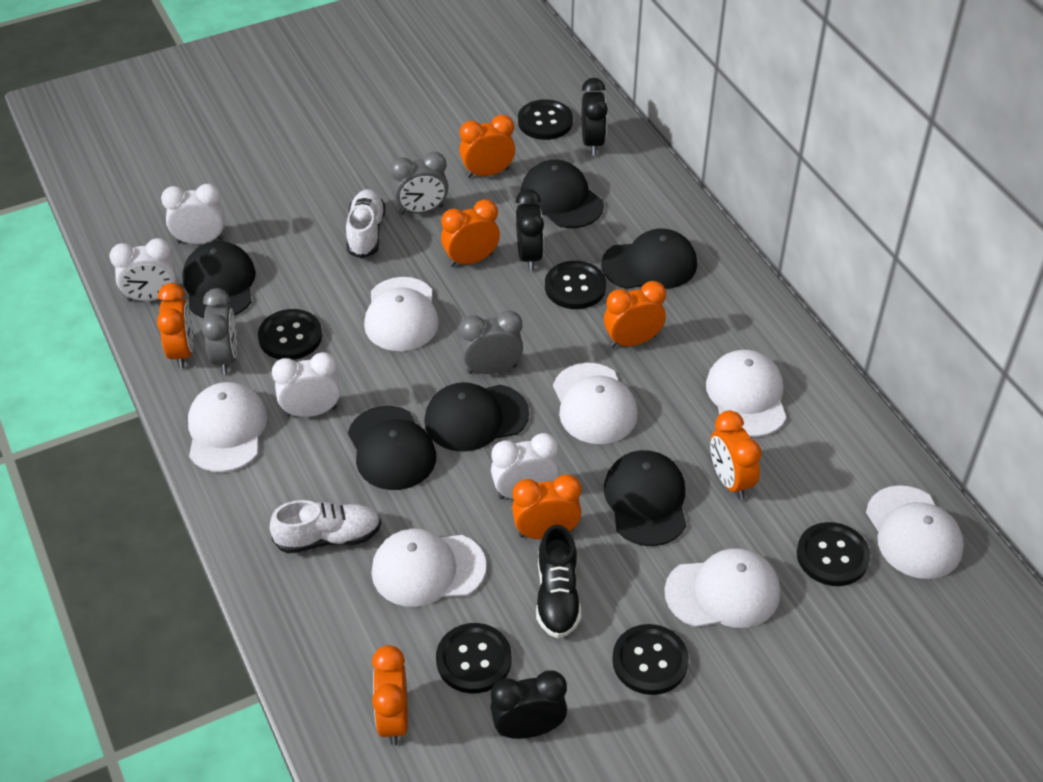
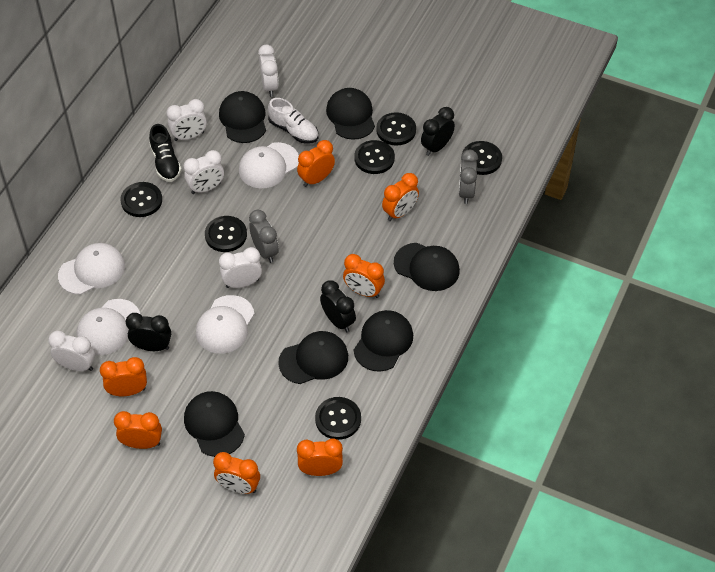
grey clock: [201,288,237,374] [390,151,448,215] [460,310,523,374] = 3 -> [249,210,279,263] [459,150,478,204] = 2
white cap: [188,382,267,472] [364,277,439,351] [372,528,486,607] [553,363,638,444] [664,548,780,628] [706,350,786,437] [866,485,964,579] = 7 -> [58,243,125,295] [76,299,140,355] [196,295,254,354] [239,142,299,188] = 4
white clock: [109,238,177,301] [161,184,224,244] [272,352,340,417] [491,433,559,499] = 4 -> [48,331,95,371] [166,99,207,141] [184,150,224,194] [219,247,262,288] [258,45,279,97] = 5
white shoe: [270,500,381,554] [346,189,386,259] = 2 -> [268,98,318,144] = 1

